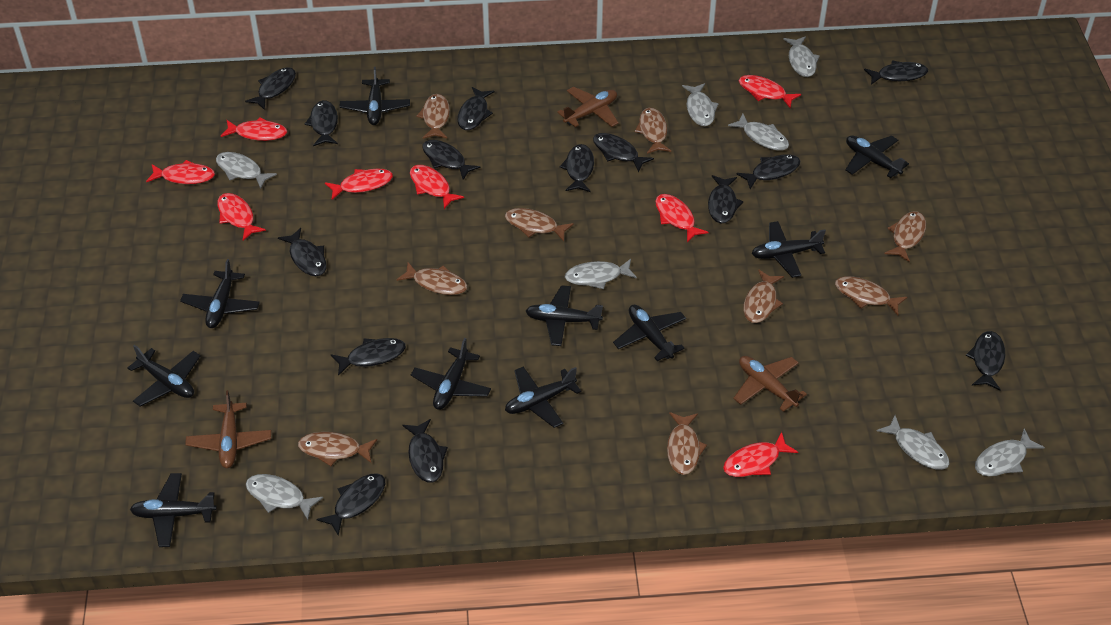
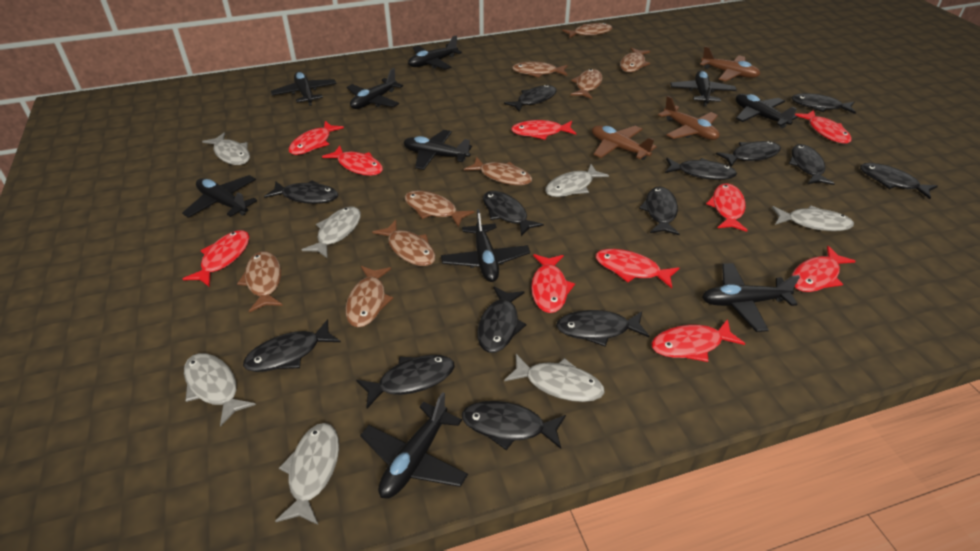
grey fish: [216,152,277,189] [246,474,323,520] [565,259,637,289] [682,83,719,126] [728,114,789,151] [783,36,820,77] [877,416,950,470] [975,428,1045,476] = 8 -> [184,353,256,426] [202,132,250,165] [275,423,339,525] [302,207,361,259] [504,354,605,402] [545,164,609,197] [772,205,854,231] = 7
red fish: [146,160,215,184] [217,193,266,240] [221,117,287,141] [325,169,393,200] [410,165,464,209] [655,194,709,243] [723,432,798,477] [739,75,801,108] = 8 -> [183,230,249,287] [289,121,344,155] [322,146,383,176] [511,120,576,140] [531,254,575,313] [596,249,679,288] [651,319,745,362] [706,183,748,232] [792,246,856,292] [795,110,852,144] = 10

